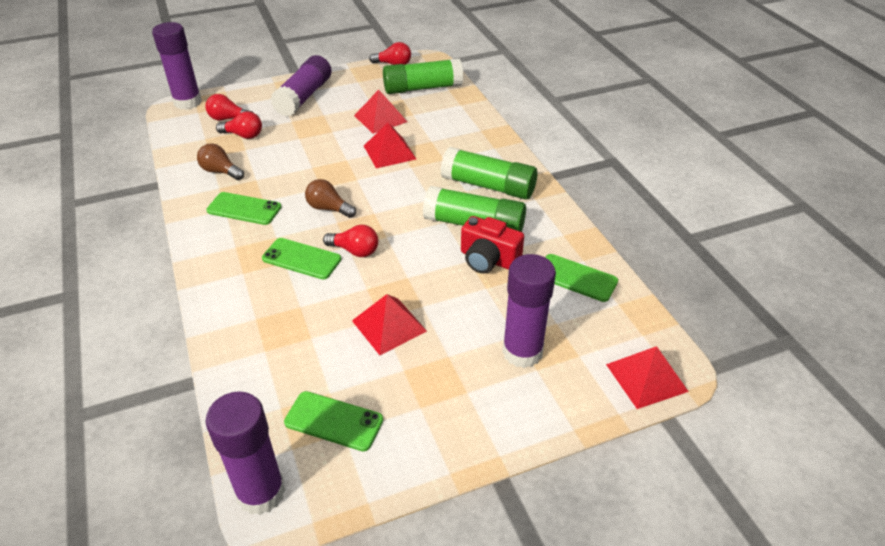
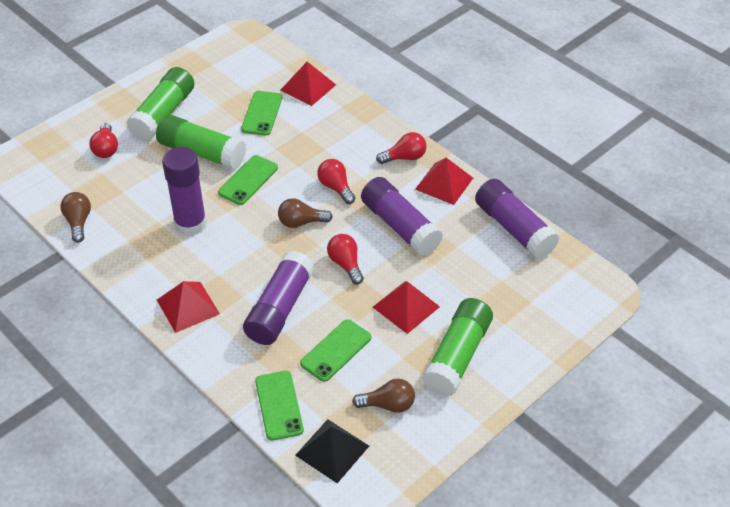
black pyramid: none = 0 -> [295,419,369,483] = 1
brown light bulb: [197,143,244,180] [305,179,356,218] = 2 -> [61,192,91,243] [278,198,333,228] [352,378,415,413] = 3
red camera: [461,216,524,274] = 1 -> none = 0

